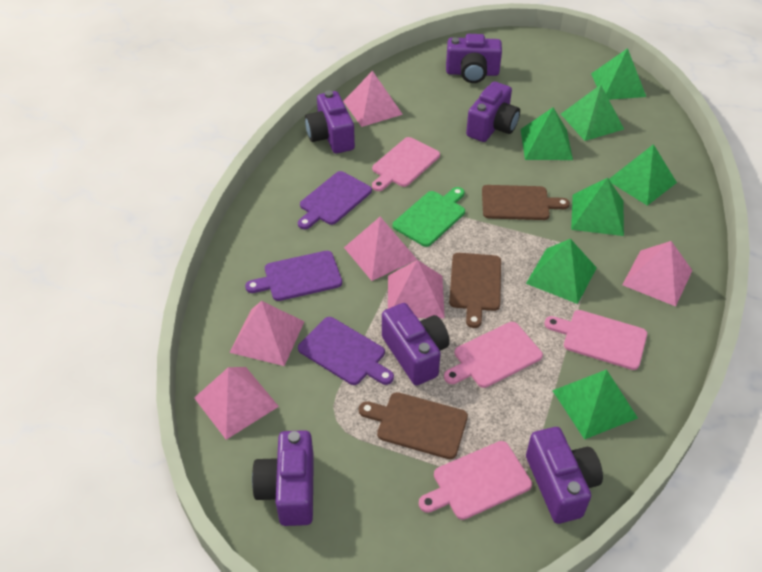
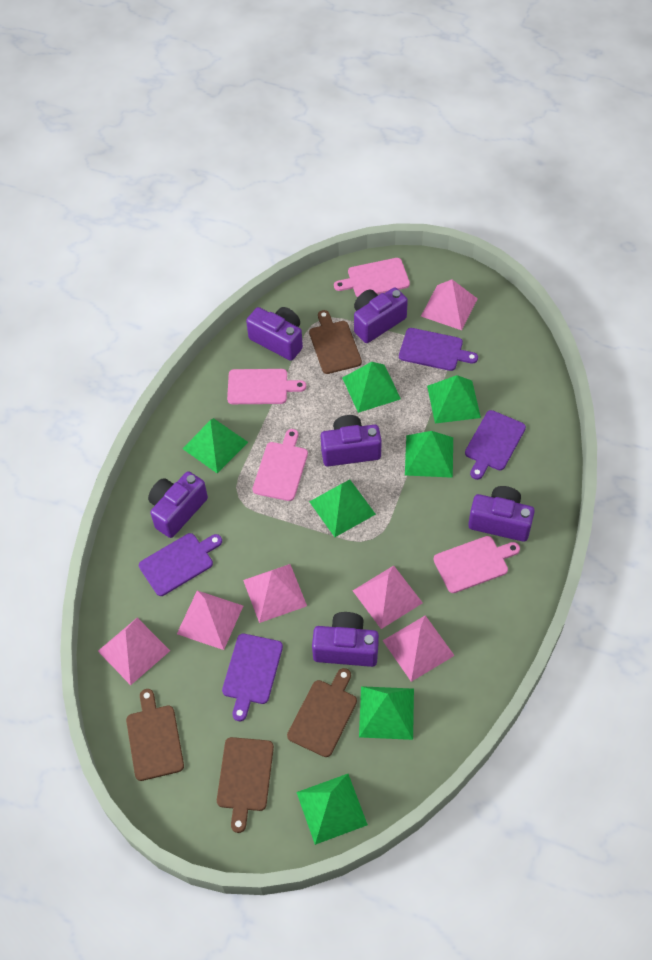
brown cutting board: [359,392,468,459] [449,253,501,328] [482,185,570,220] = 3 -> [126,689,184,781] [217,737,274,833] [287,668,357,757] [309,310,362,374] = 4
green cutting board: [393,187,465,247] = 1 -> none = 0
purple cutting board: [245,251,342,301] [298,171,372,229] [298,317,394,385] = 3 -> [139,533,222,596] [222,633,283,721] [399,328,478,371] [465,410,526,480] = 4

